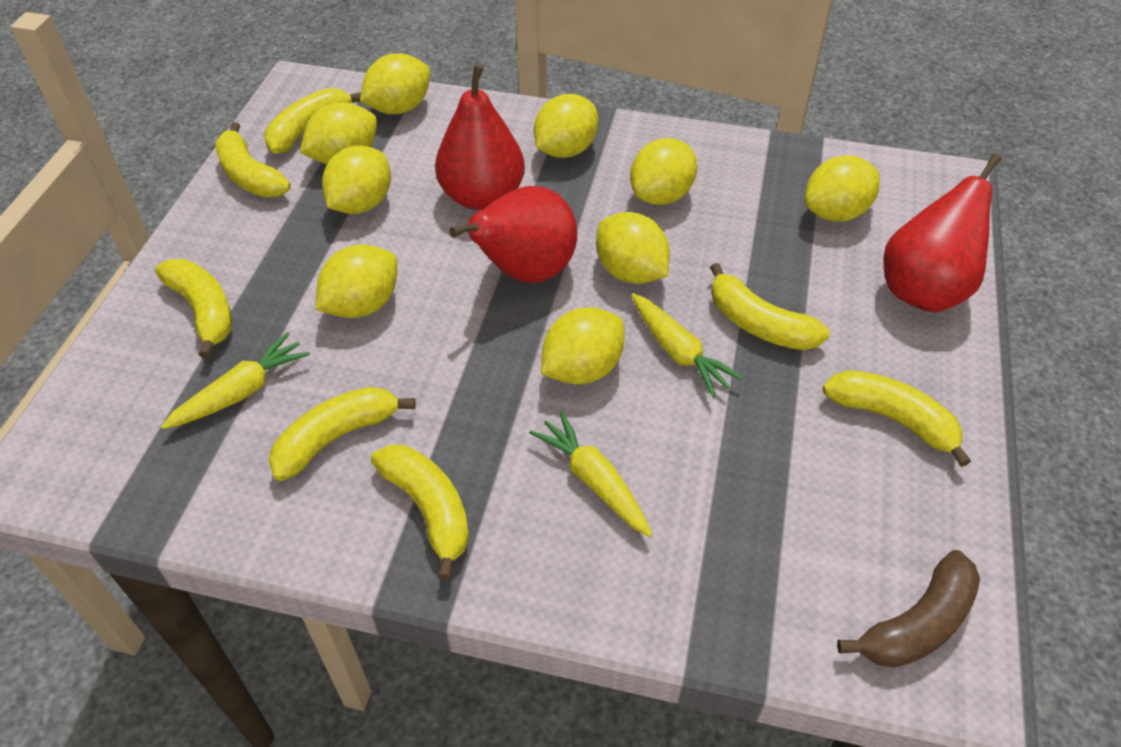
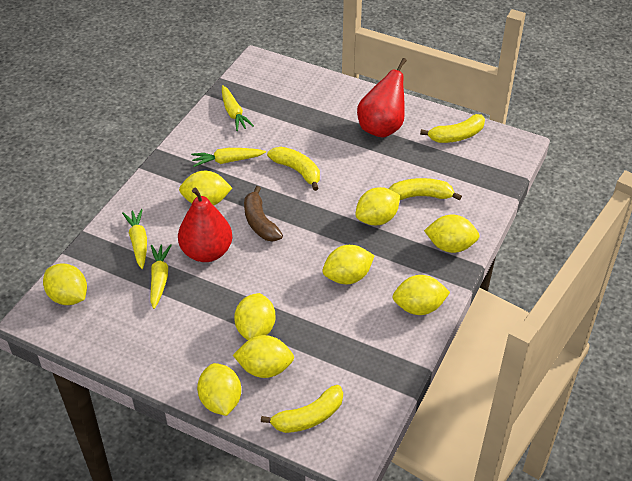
red pear: [435,65,525,210] [449,186,577,283] [883,153,1002,313] = 3 -> [178,188,232,262] [357,58,407,138] = 2
yellow banana: [155,259,232,359] [215,122,291,197] [264,88,361,154] [269,387,416,481] [371,445,469,580] [710,263,830,350] [823,370,971,467] = 7 -> [261,385,343,433] [267,147,320,191] [389,178,462,201] [420,114,485,143] = 4
yellow carrot: [161,332,310,429] [529,411,653,537] [631,293,743,398] = 3 -> [122,209,147,269] [150,244,172,309] [191,148,266,167] [222,85,254,131] = 4

